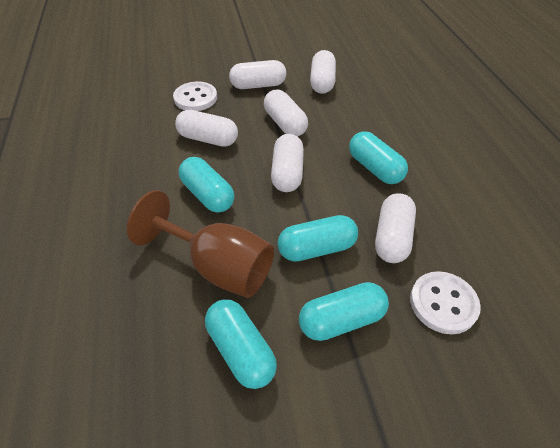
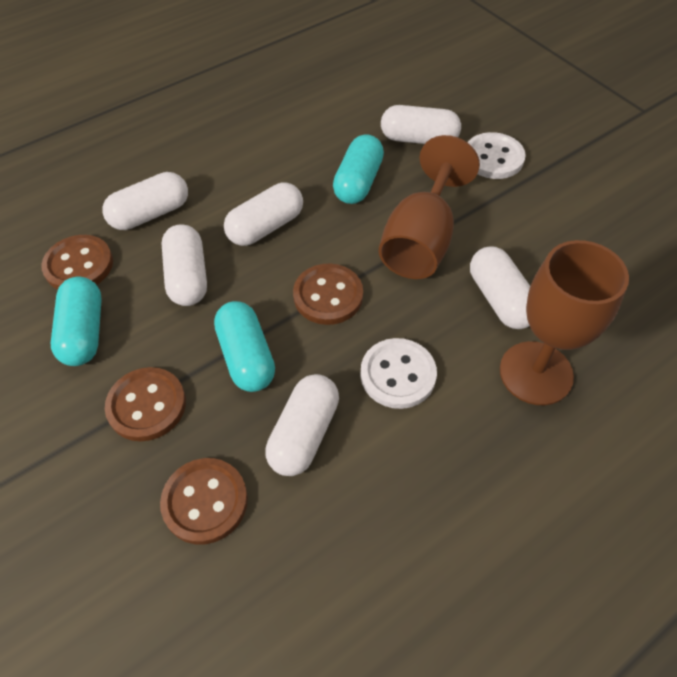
brown button: none = 0 -> [41,235,113,289] [105,367,186,441] [160,458,248,545] [293,264,363,325] = 4
brown goblet: [127,190,274,298] = 1 -> [379,135,480,279] [500,240,629,405] = 2
turquoise capsule: [179,157,235,213] [205,300,277,389] [277,215,358,262] [299,282,389,341] [349,131,408,184] = 5 -> [51,277,102,366] [214,301,275,392] [333,134,384,204] = 3

